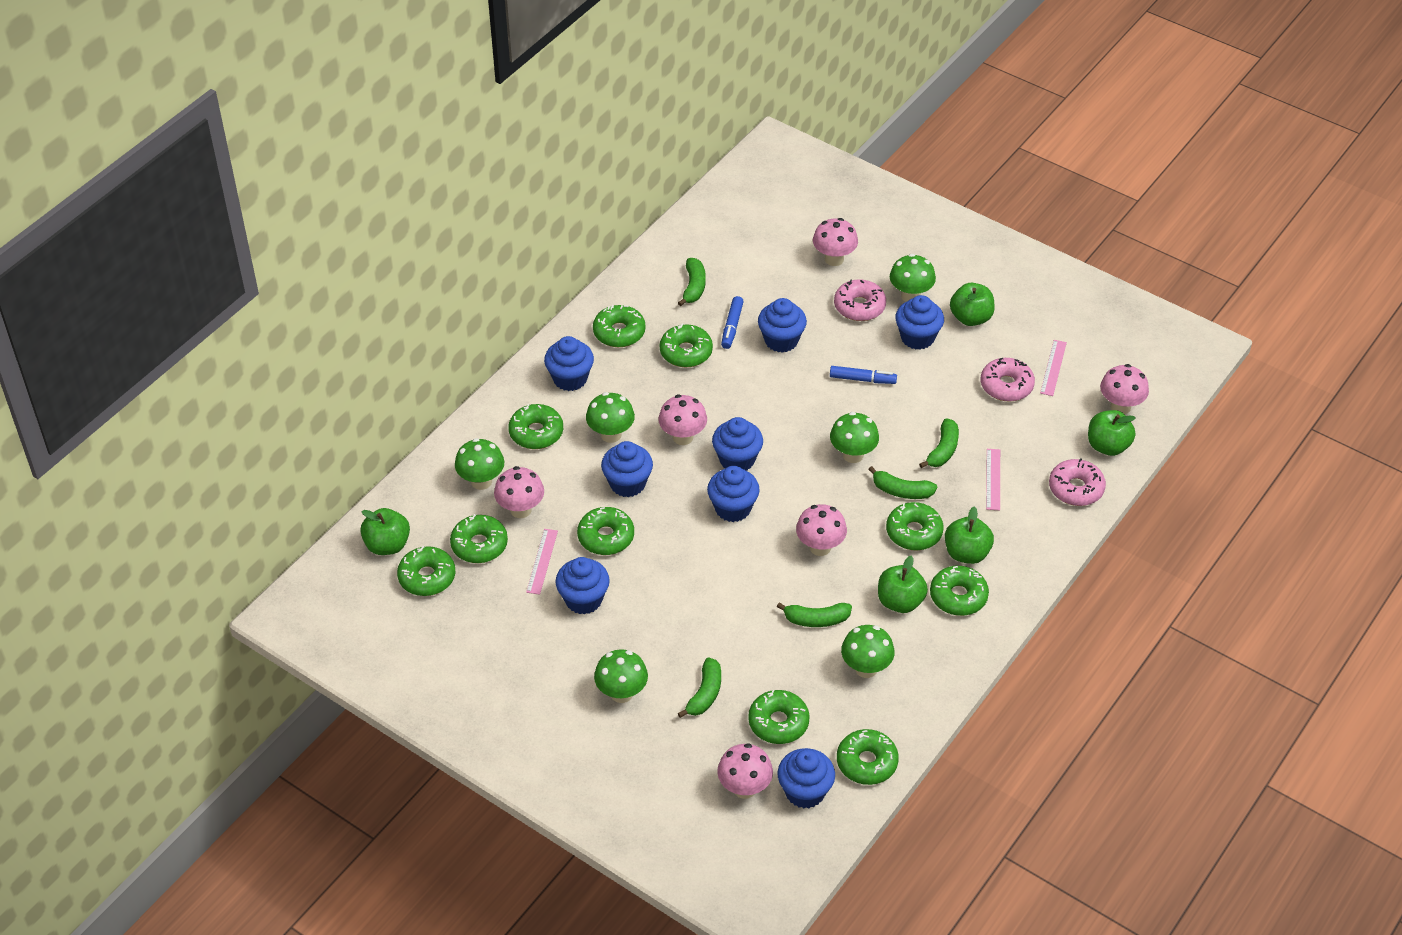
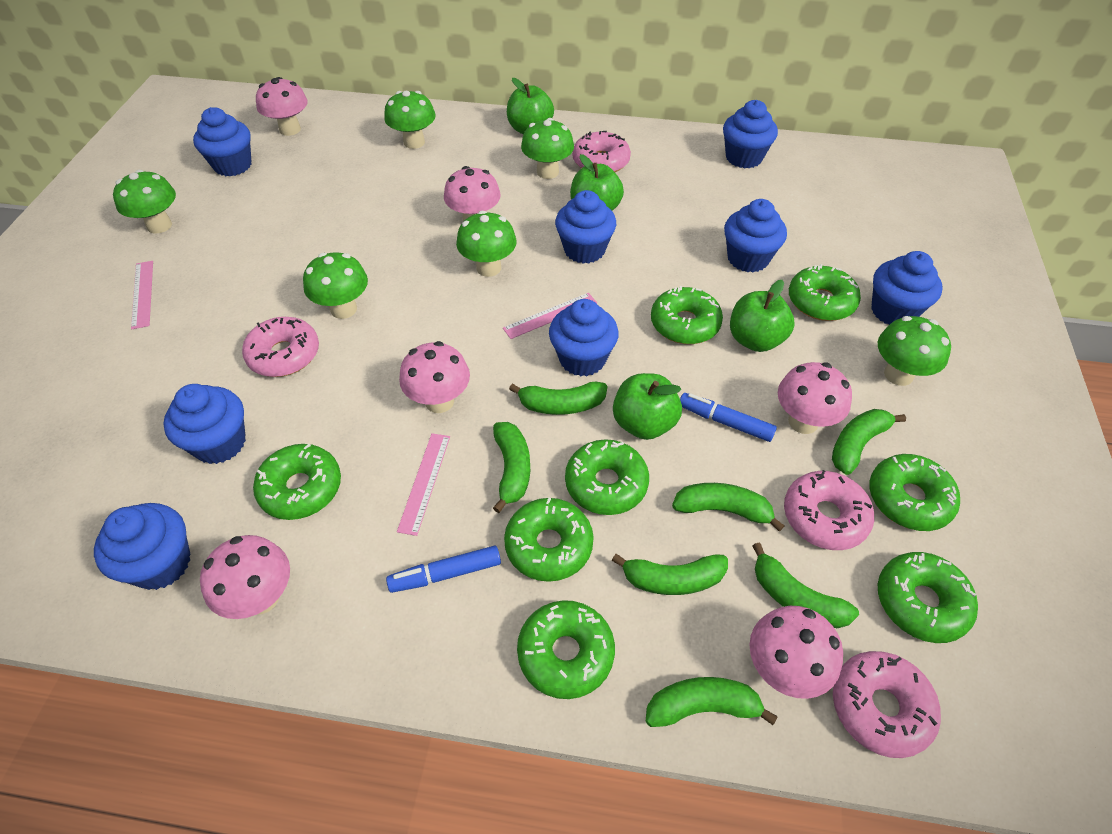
green apple: [360,508,410,555] [878,555,928,613] [945,506,994,564] [950,283,995,326] [1088,410,1136,456] = 5 -> [507,78,554,134] [570,154,624,211] [613,373,682,440] [730,280,795,352] = 4
green banana: [678,258,706,306] [678,657,721,718] [777,602,852,627] [868,466,937,499] [919,418,959,468] = 5 -> [493,422,530,513] [509,382,607,415] [612,554,728,595] [646,677,778,727] [672,483,784,532] [753,542,859,628] [832,409,906,475] = 7
green donut: [397,546,455,596] [450,514,508,563] [508,404,563,449] [577,507,634,555] [593,305,646,347] [660,323,713,367] [748,690,809,744] [837,729,899,785] [886,502,943,550] [930,566,989,616] = 10 -> [253,443,341,520] [504,498,594,582] [517,600,615,699] [565,439,649,515] [651,286,723,344] [789,264,861,321] [869,454,960,531] [878,552,978,643] = 8
pink donut: [834,279,886,321] [981,358,1035,402] [1049,458,1106,506] = 3 -> [242,317,319,377] [572,131,631,172] [784,470,874,550] [833,651,941,758] = 4

